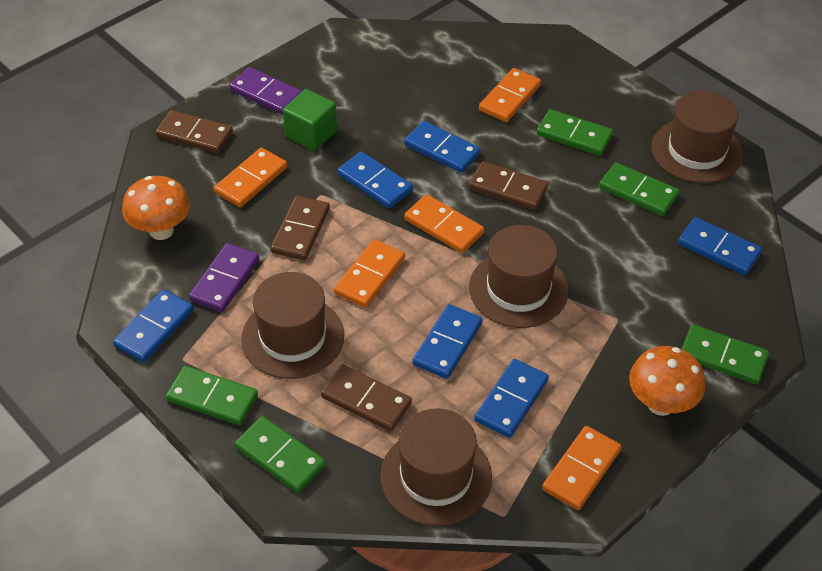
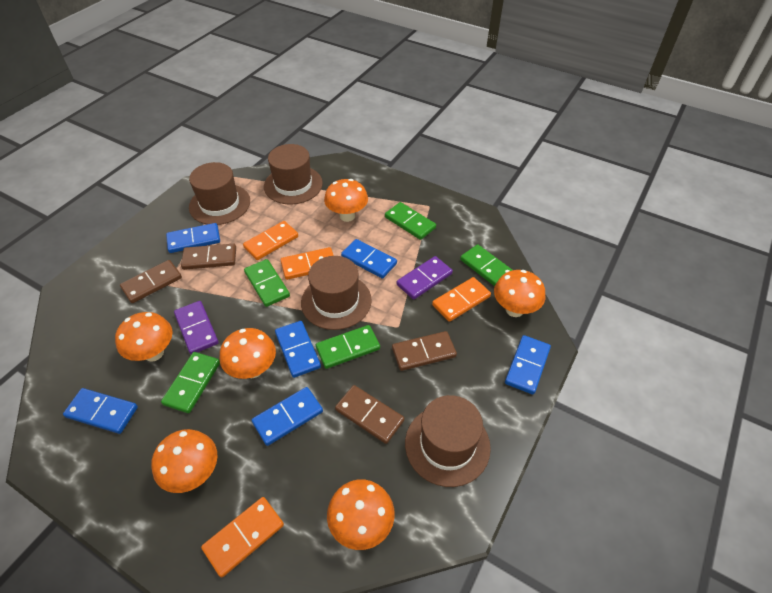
green cube: [283,89,337,151] = 1 -> none = 0
orange domino: [214,147,287,207] [334,239,405,308] [404,194,484,253] [479,68,541,122] [542,426,622,510] = 5 -> [201,497,284,578] [243,221,298,260] [281,247,334,280] [432,277,491,322] = 4
orange mushroom: [122,176,190,240] [629,346,705,416] = 2 -> [115,312,173,362] [151,429,217,493] [220,328,276,379] [324,179,368,222] [327,479,395,550] [494,270,545,317] = 6

